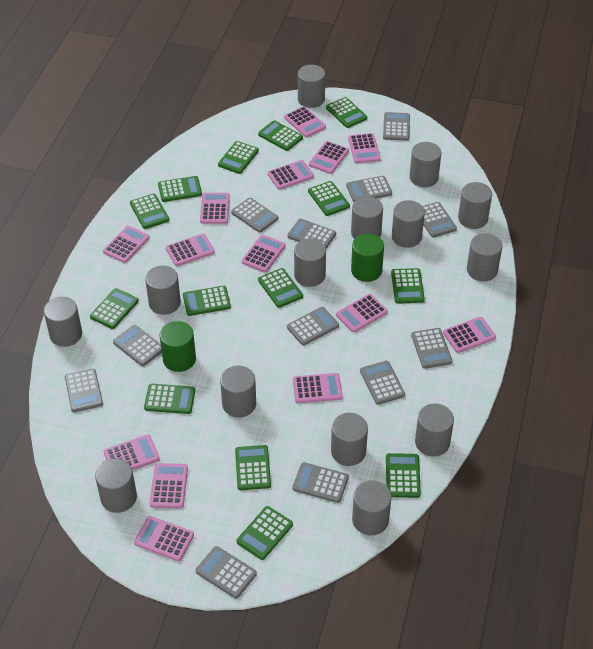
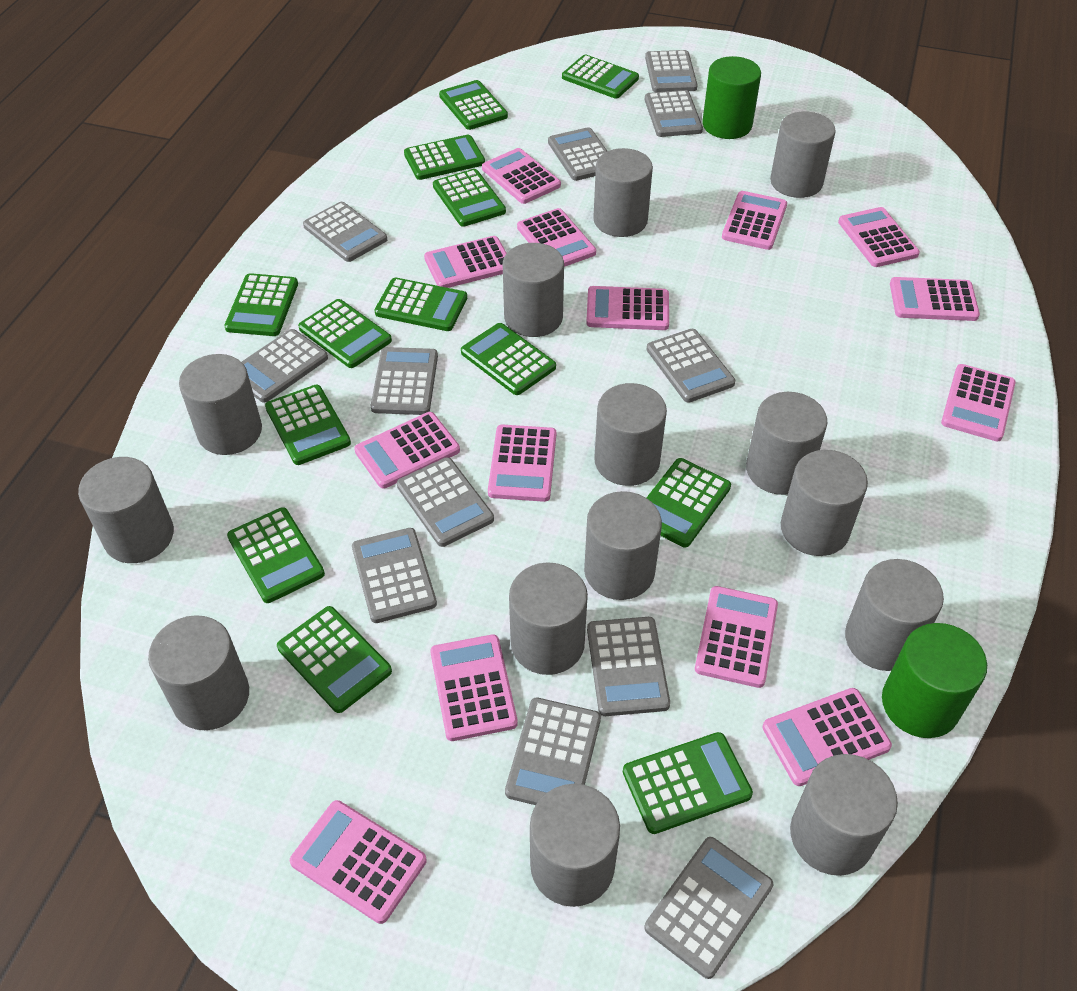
green calculator: [90,288,139,329] [130,194,169,229] [144,384,195,414] [158,176,202,202] [183,286,231,316] [218,141,259,174] [235,445,271,490] [236,506,293,560] [258,120,303,151] [258,268,303,308] [308,181,350,216] [326,97,367,128] [386,453,421,498] [391,268,425,304] = 14 -> [224,273,298,336] [227,507,325,603] [265,385,351,465] [277,606,392,713] [298,299,392,368] [375,277,467,331] [404,135,485,180] [433,169,506,227] [439,80,508,130] [461,323,556,395] [562,55,639,98] [623,732,753,834] [647,458,731,547] = 13

